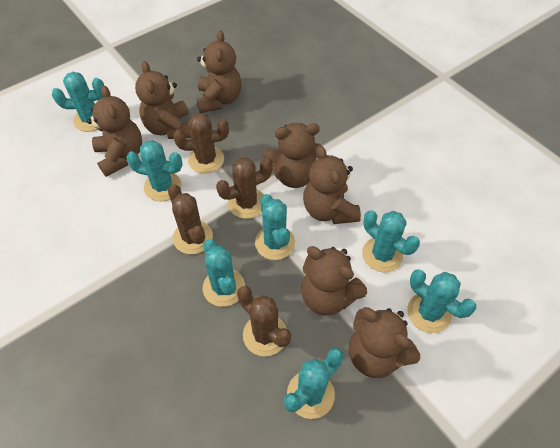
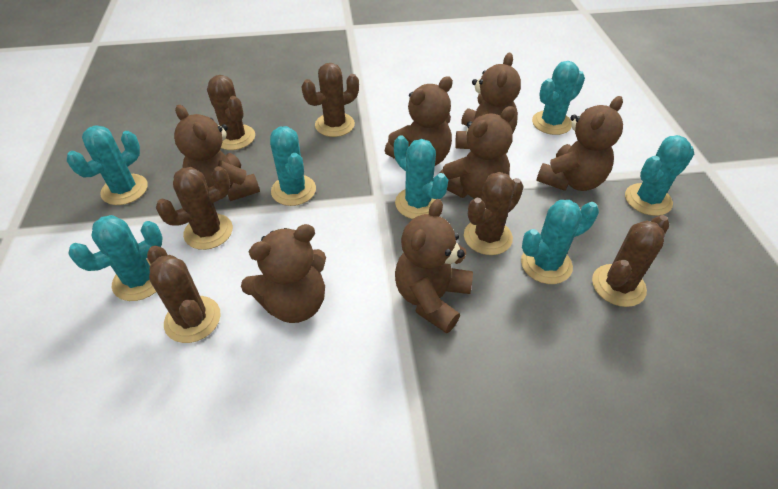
brown cactus: [168,184,213,254] [173,113,229,173] [216,158,273,219] [237,286,291,356] = 4 -> [147,246,221,343] [156,166,233,250] [207,75,255,150] [302,63,359,137] [464,172,524,255] [592,215,670,307] = 6

